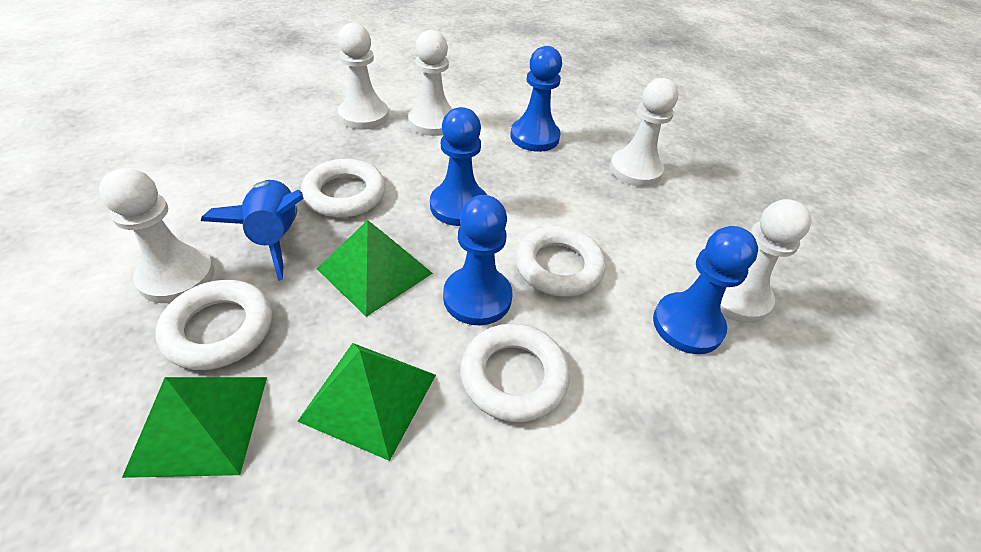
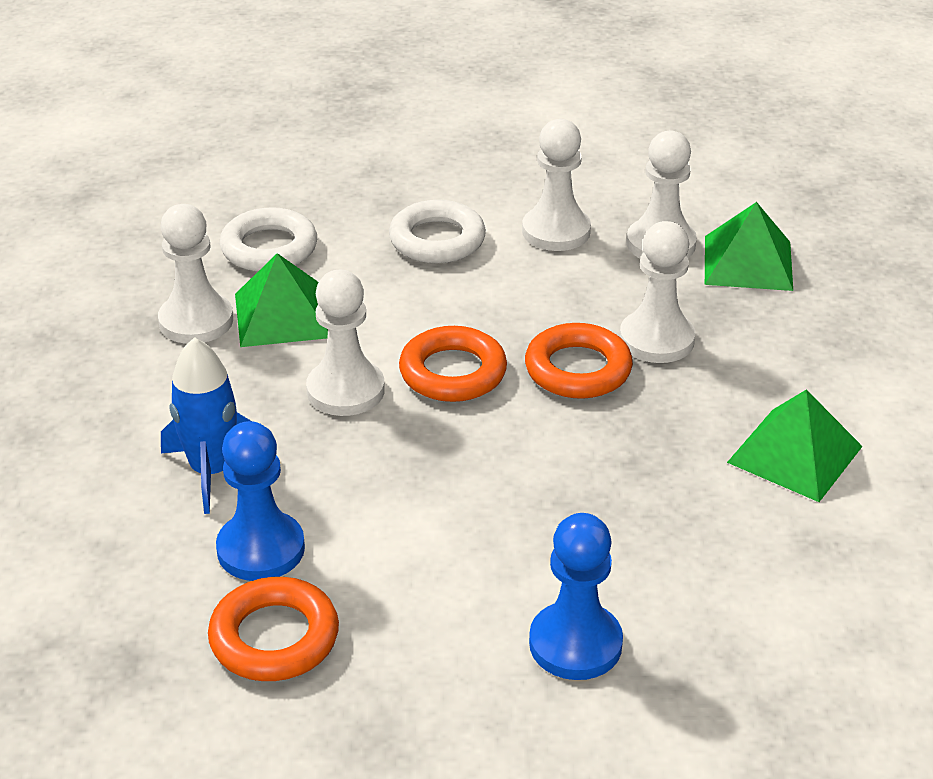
blue pawn: [430,107,487,226] [443,195,512,325] [510,46,562,152] [653,226,758,354] = 4 -> [216,421,305,581] [529,513,623,680] = 2
orange ring: none = 0 -> [208,577,339,681] [399,326,507,402] [525,323,633,399] = 3
white ring: [155,280,272,370] [301,159,386,218] [460,324,570,422] [515,226,606,297] = 4 -> [220,207,317,272] [389,200,486,263] = 2

